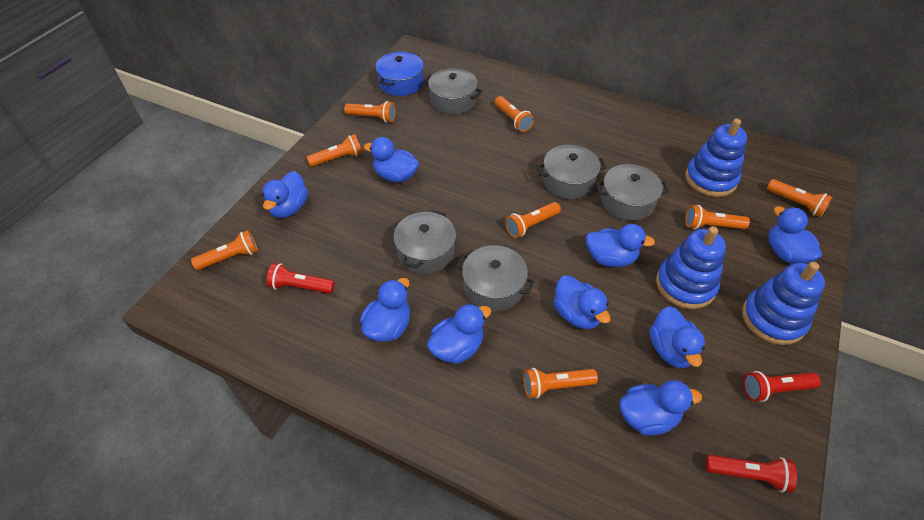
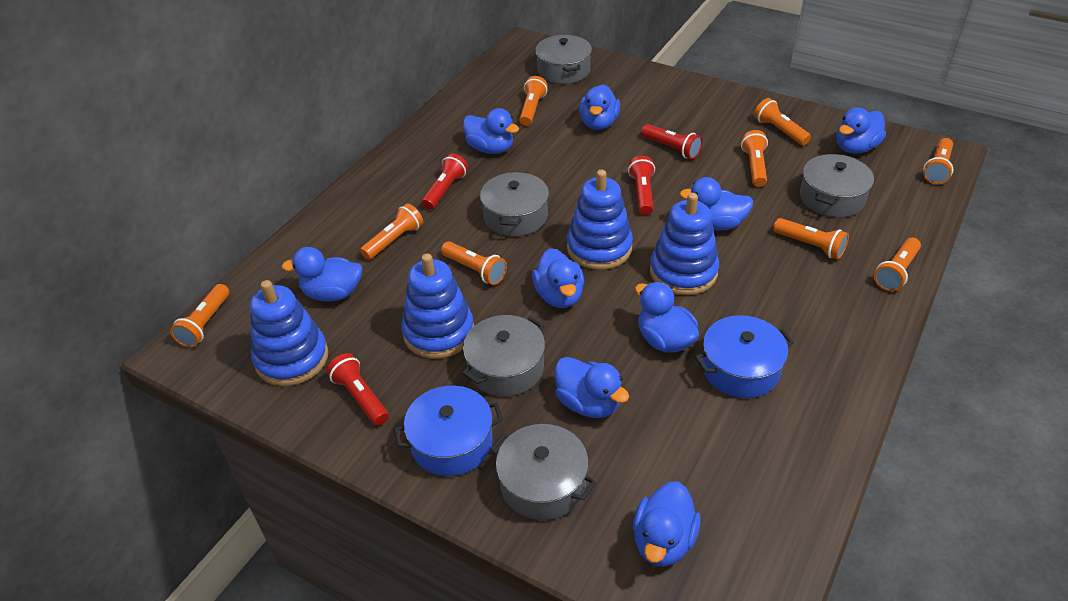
blue pot: [375,52,424,96] = 1 -> [394,386,503,476] [695,315,794,398] = 2
blue stacking toy: [656,227,726,309] [685,118,747,197] [742,262,825,345] = 3 -> [250,280,328,386] [401,253,474,359] [567,170,633,270] [650,193,719,295] = 4
orange flashlight: [191,230,258,270] [307,134,362,167] [344,101,396,123] [495,96,534,132] [505,202,561,238] [523,368,598,399] [685,205,750,229] [767,179,833,217] = 8 -> [170,284,229,348] [360,203,423,260] [441,241,507,285] [519,76,548,126] [741,130,768,187] [754,98,811,146] [773,218,849,259] [874,238,921,291] [923,138,953,185] = 9
red flashlight: [266,263,335,294] [705,455,797,492] [743,371,821,402] = 3 -> [326,353,389,426] [422,153,468,210] [628,156,655,215] [641,124,703,159] = 4

